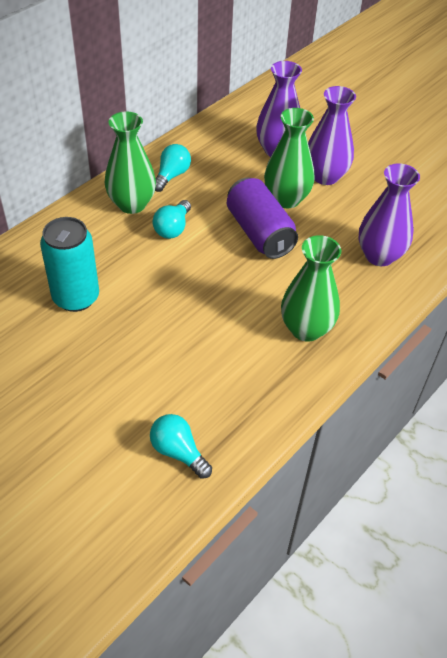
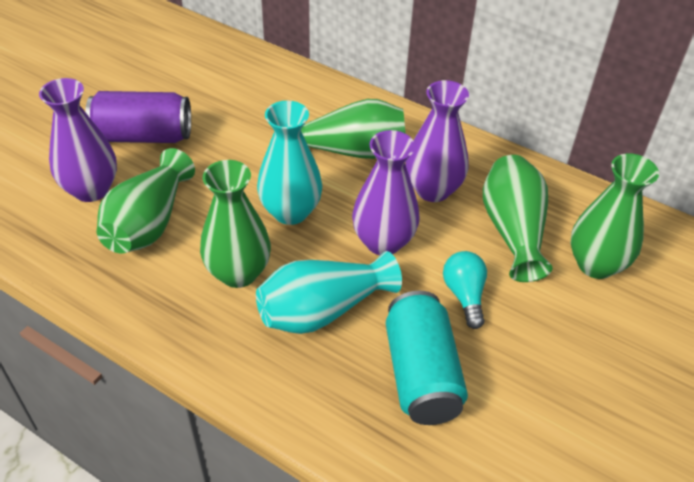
green vase: [105,111,156,214] [264,108,315,208] [281,235,341,342] = 3 -> [97,148,195,254] [200,160,271,288] [301,99,405,159] [483,155,553,282] [571,154,659,279] = 5
turquoise light bulb: [150,414,212,479] [153,200,191,239] [155,144,191,192] = 3 -> [443,251,487,329] = 1
turquoise vase: none = 0 -> [256,251,402,334] [257,101,322,225] = 2

